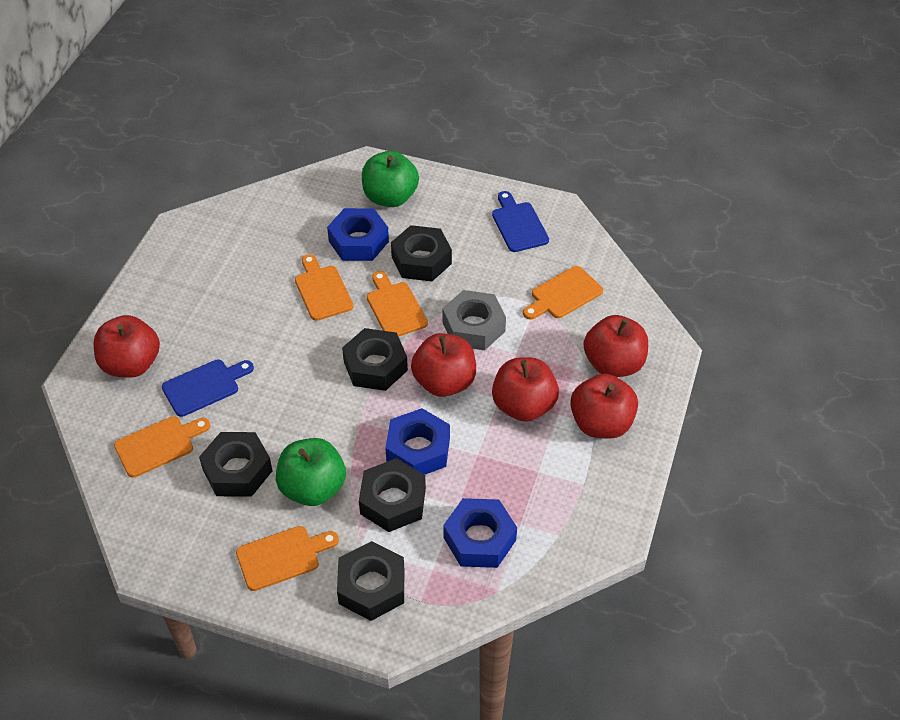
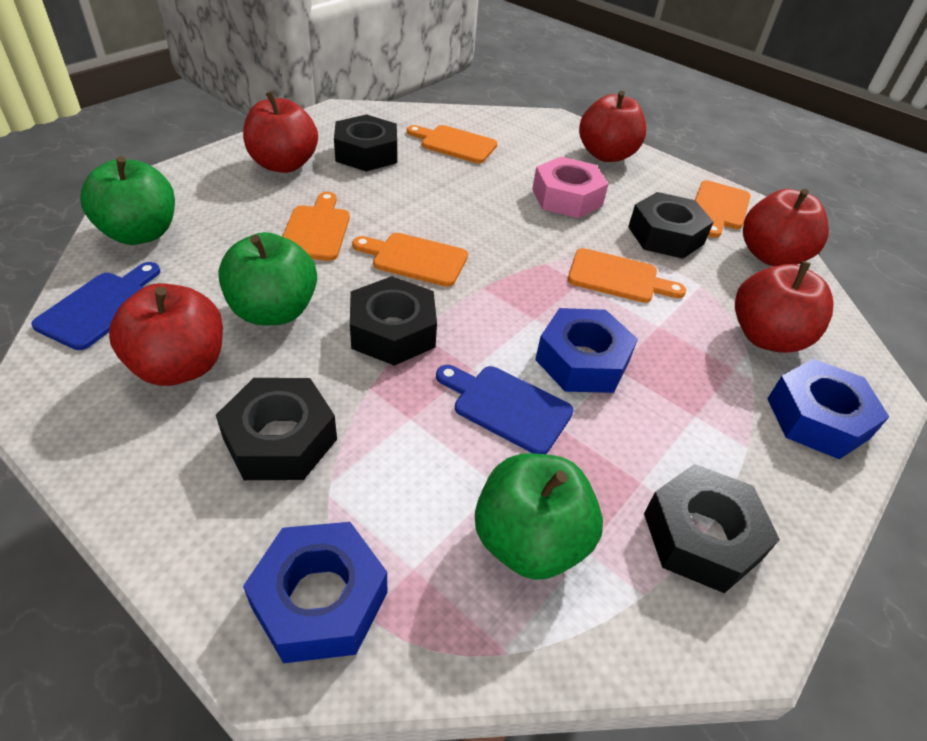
green apple: [276,438,346,506] [362,151,419,207] = 2 -> [80,156,175,245] [218,232,317,325] [475,453,603,580] = 3
grey nut: [442,290,506,350] = 1 -> none = 0
pink nut: none = 0 -> [532,157,608,218] = 1

